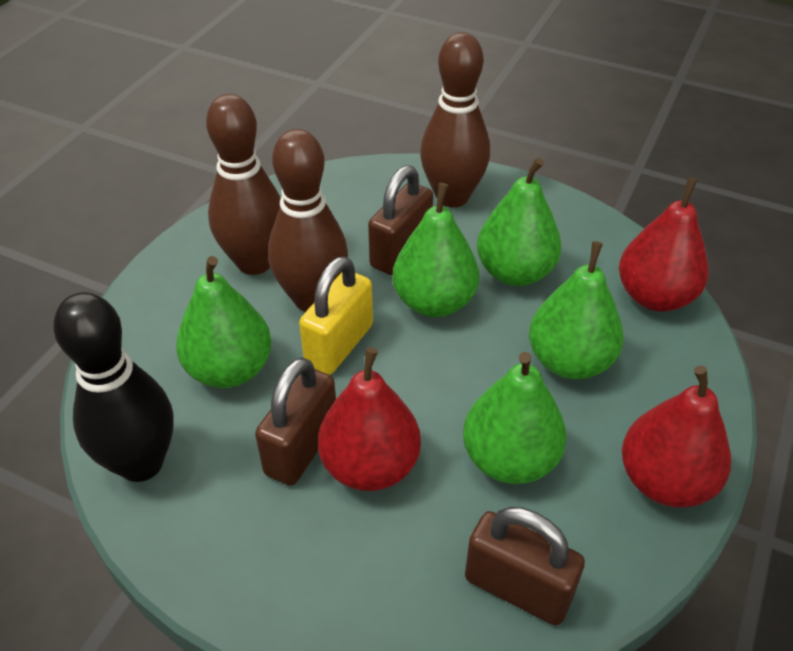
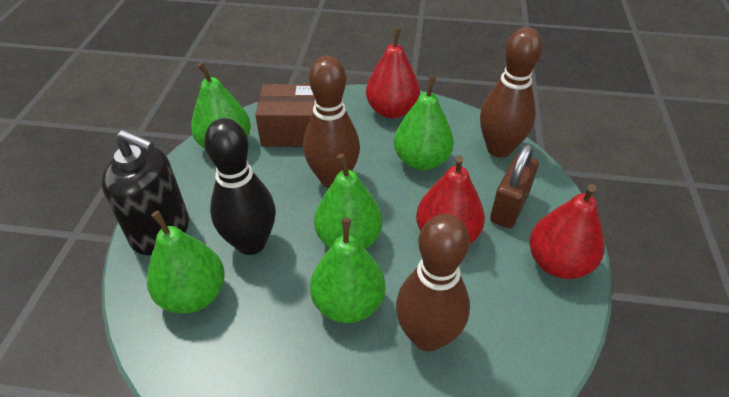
black soap dispenser: none = 0 -> [101,130,189,255] = 1
brown box: none = 0 -> [255,84,315,147] = 1
brown padlock: [255,357,336,486] [368,165,433,275] [465,507,585,625] = 3 -> [490,143,539,228] = 1
yellow padlock: [299,256,373,375] = 1 -> none = 0

